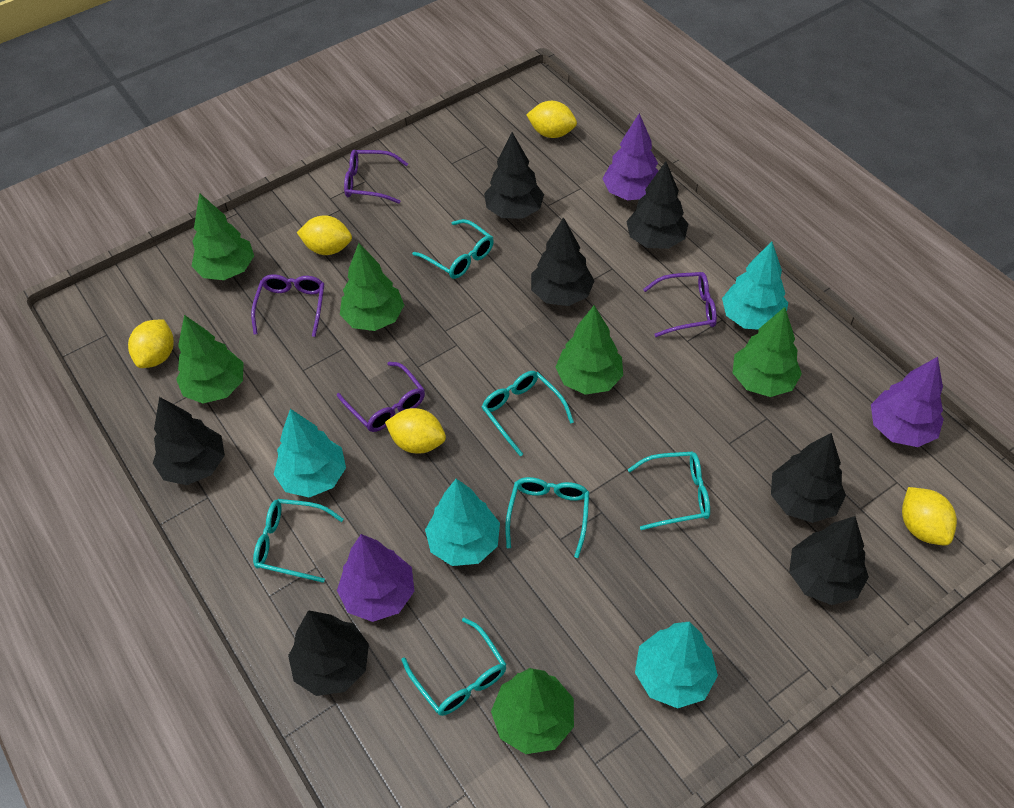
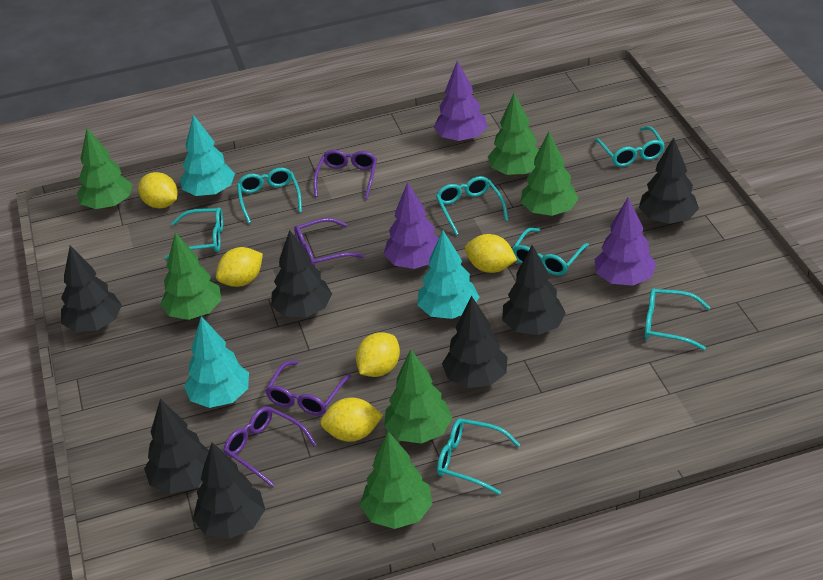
turquoise glasses: [253,499,343,583] [401,618,507,716] [412,219,494,279] [482,371,574,457] [505,477,589,558] [628,451,710,530] = 6 -> [165,207,223,259] [237,168,302,224] [436,176,508,235] [437,418,521,495] [512,228,589,276] [594,126,665,167] [644,288,710,350] = 7
turquoise tree: [274,409,346,498] [425,479,500,566] [635,622,718,708] [722,241,788,330] = 4 -> [180,115,235,197] [184,316,249,408] [417,231,479,319] = 3

